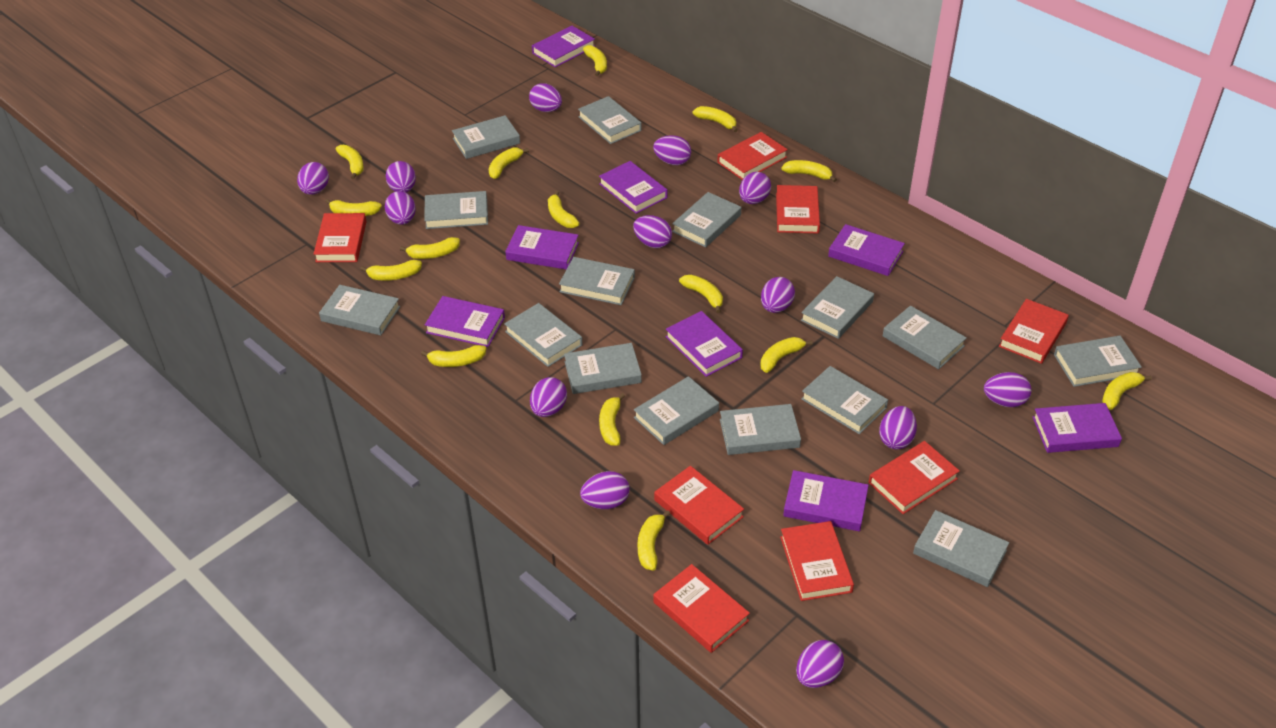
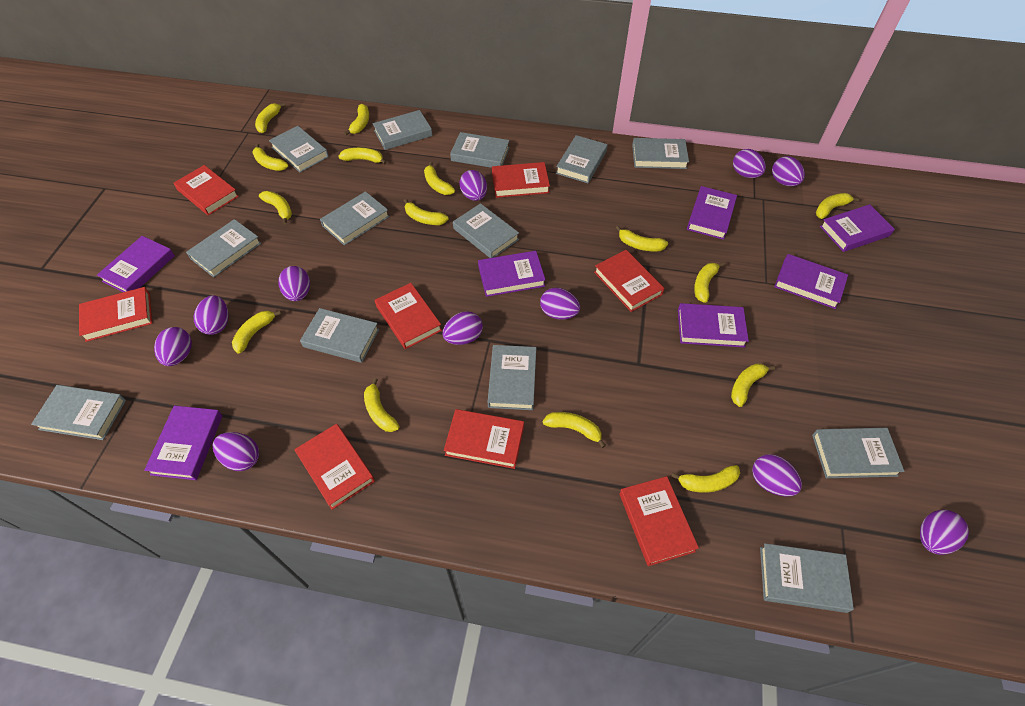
grey book: [319,285,400,335] [424,191,488,229] [452,115,520,159] [504,303,583,367] [559,257,635,305] [564,343,642,394] [578,96,642,144] [634,376,719,445] [672,192,741,247] [720,404,801,455] [801,276,874,339] [801,366,888,434] [883,306,967,369] [913,510,1009,587] [1054,336,1142,387] = 15 -> [31,385,126,440] [186,219,261,277] [269,126,329,172] [300,308,379,363] [320,191,390,246] [373,110,432,150] [450,132,510,168] [453,203,519,258] [488,345,536,410] [556,135,608,183] [632,138,689,169] [760,543,854,613] [812,428,905,478] = 13
purple book: [425,296,505,347] [505,225,579,270] [532,26,595,67] [599,161,668,214] [666,311,743,377] [783,470,869,531] [828,224,905,276] [1033,403,1122,453] = 8 -> [97,236,175,292] [144,406,223,480] [478,251,546,297] [678,303,749,348] [687,186,737,240] [774,254,848,309] [820,204,895,252] = 7
purple egg: [297,162,329,195] [385,191,416,225] [386,161,416,193] [529,83,562,112] [530,377,567,417] [580,471,630,509] [633,215,672,248] [653,135,691,165] [739,172,771,204] [761,277,795,313] [796,640,844,688] [879,406,917,449] [984,372,1031,407] = 13 -> [154,327,192,366] [193,295,229,335] [213,432,259,471] [278,266,310,301] [443,311,483,345] [459,170,487,201] [540,288,580,320] [733,149,766,178] [752,454,802,497] [772,156,805,186] [920,510,969,555] = 11

